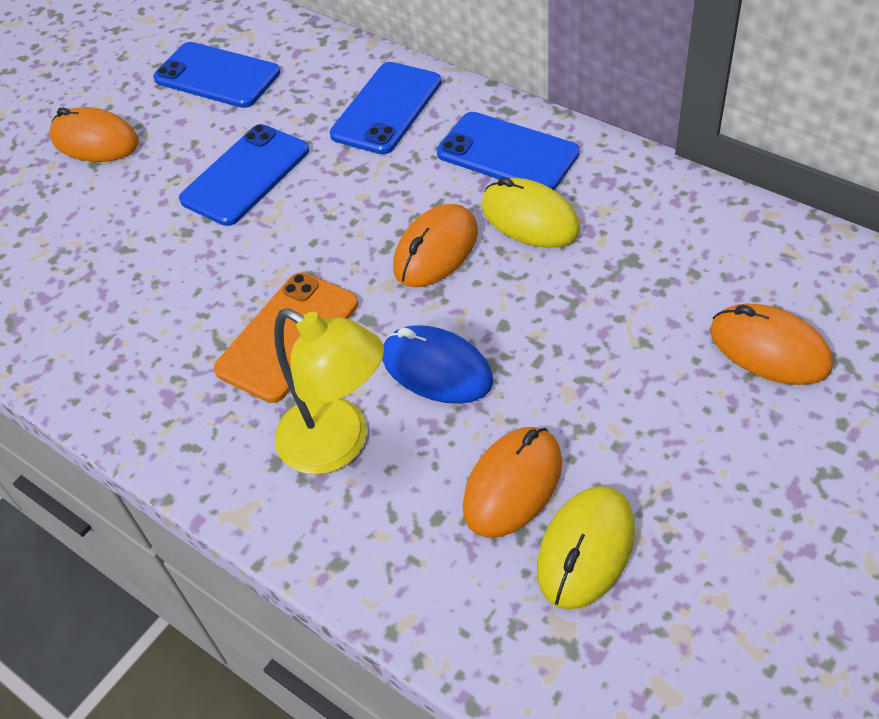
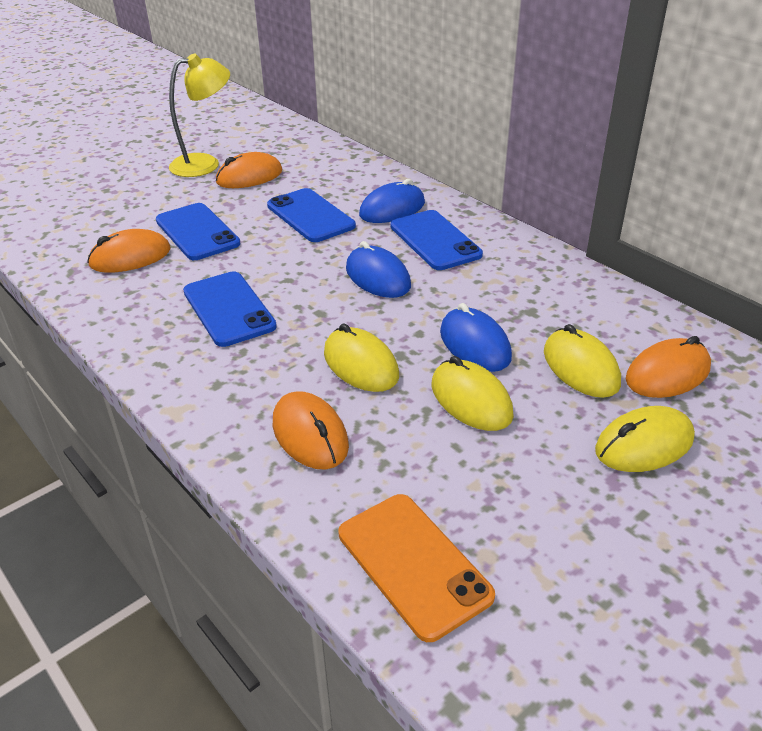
blue mouse: [382,325,493,404] = 1 -> [346,241,411,298] [359,179,425,223] [440,303,512,372] = 3
yellow mouse: [481,177,580,248] [537,486,635,610] = 2 -> [324,323,399,392] [431,356,514,431] [544,324,621,398] [595,406,695,472] = 4

